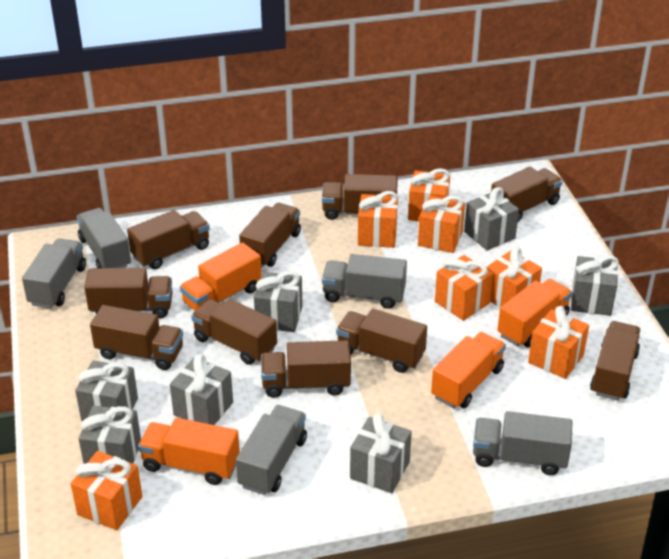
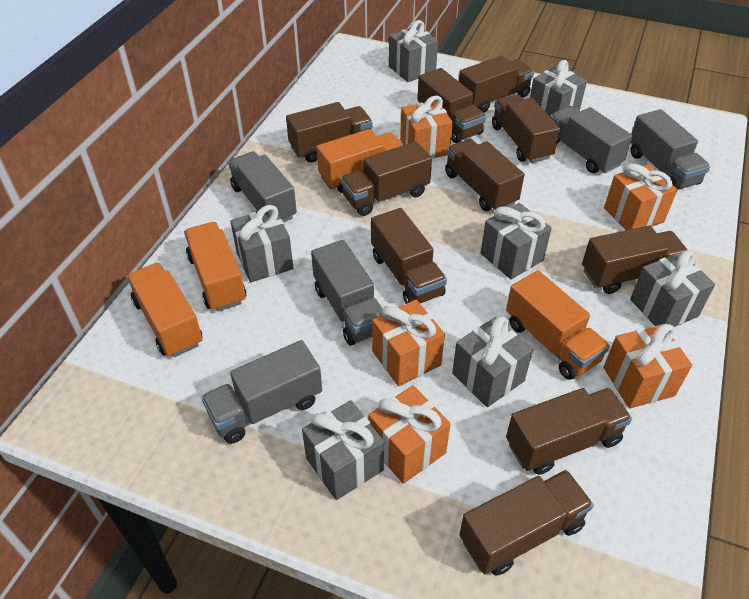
orange gift: [71,451,142,530] [358,191,398,248] [408,168,450,221] [418,195,465,253] [435,255,493,321] [487,247,542,308] [528,306,589,379] = 7 -> [368,385,451,484] [372,300,445,386] [400,96,453,159] [603,324,692,409] [604,163,678,230] = 5

